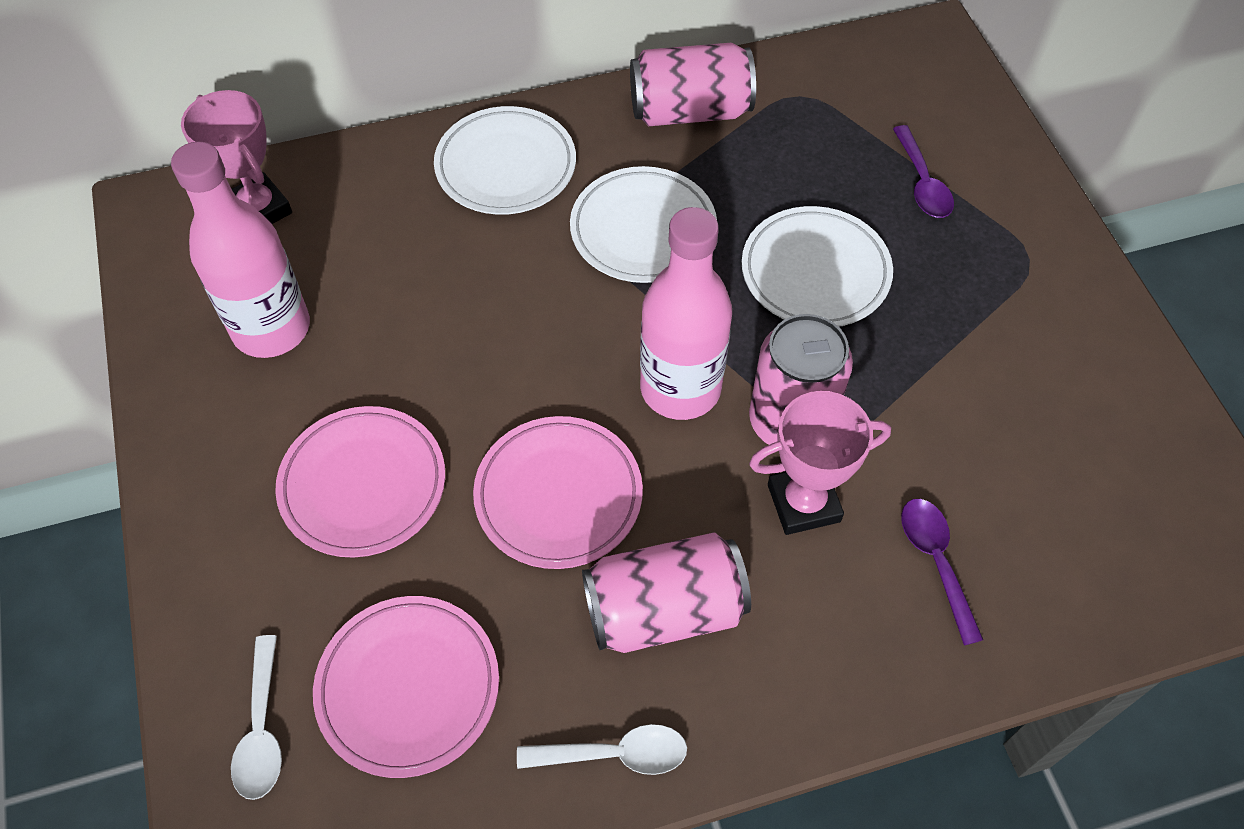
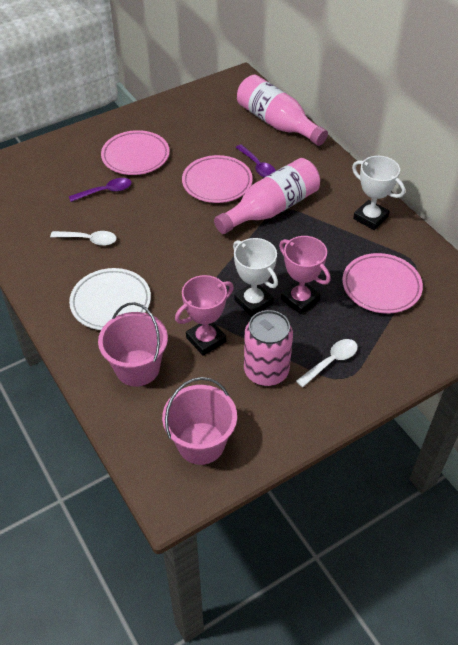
pink bucket: none = 0 -> [98,302,168,386] [162,377,237,465] = 2
pink can: [582,533,751,653] [630,43,756,126] [749,314,853,445] = 3 -> [244,310,293,386] = 1
white plate: [434,106,576,215] [570,166,717,283] [742,206,893,327] = 3 -> [69,268,151,330] = 1
white trophy: none = 0 -> [233,238,278,317] [352,156,405,230] = 2

